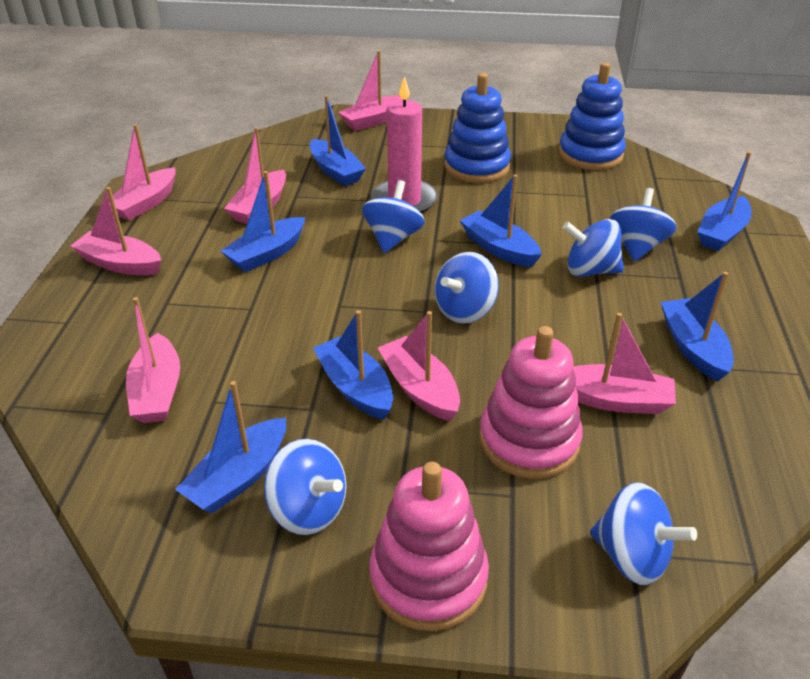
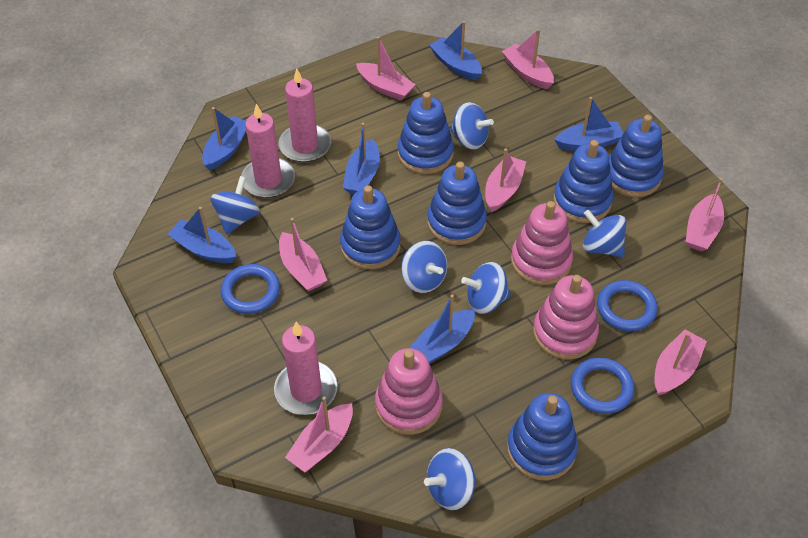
blue boat: [175,381,286,513] [221,171,305,272] [310,95,366,186] [313,310,393,420] [460,174,541,267] [661,272,734,382] [698,151,752,251] = 7 -> [168,207,236,263] [202,107,246,170] [343,123,380,194] [409,295,475,364] [429,21,482,81] [554,97,623,151] = 6
blue ring: none = 0 -> [220,264,280,314] [571,357,635,414] [597,280,658,331] = 3
blue stacking toy: [444,73,511,183] [558,62,626,170] = 2 -> [340,186,401,269] [398,92,454,174] [427,162,487,245] [507,393,578,480] [553,140,613,223] [609,114,664,197] = 6
pink candle: [371,76,438,213] = 1 -> [241,103,295,198] [274,322,337,415] [278,69,331,163] = 3
pink stacking toy: [369,462,489,631] [479,326,583,479] = 2 -> [375,348,443,435] [511,201,573,285] [533,275,599,359] = 3

